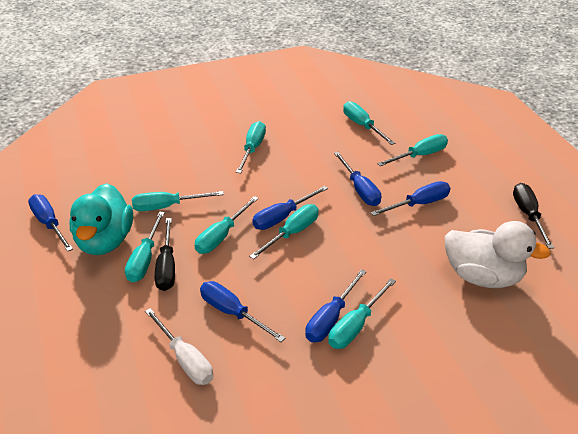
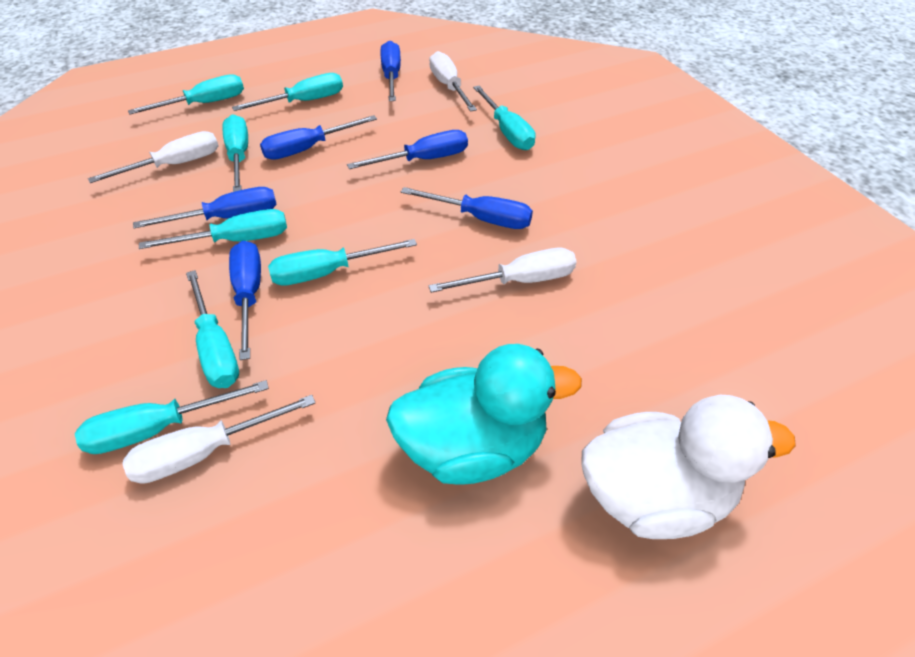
black screwdriver: [155,218,175,291] [513,183,554,249] = 2 -> none = 0
white screwdriver: [145,308,213,385] = 1 -> [88,131,218,183] [123,395,315,484] [428,248,576,293] [429,51,477,112] = 4

